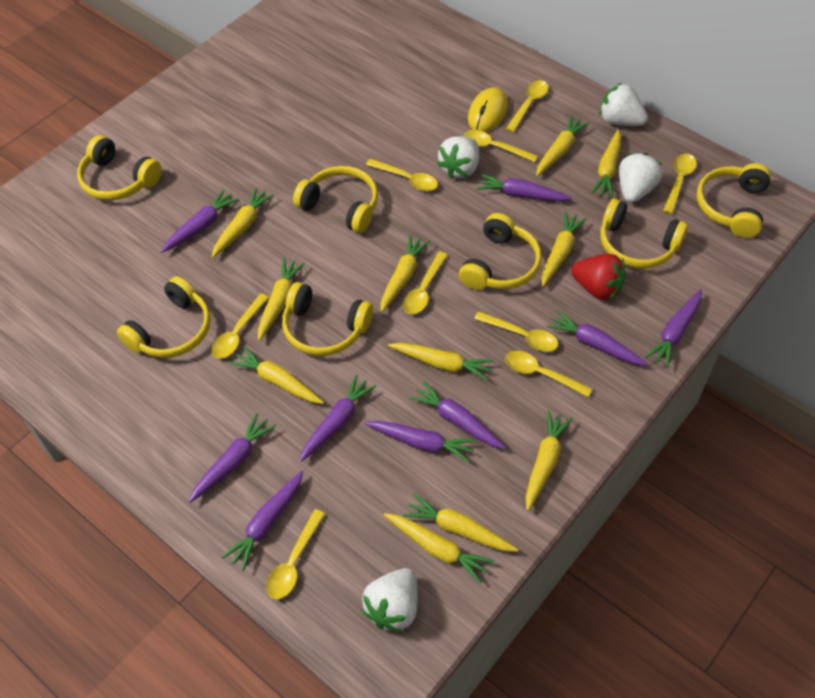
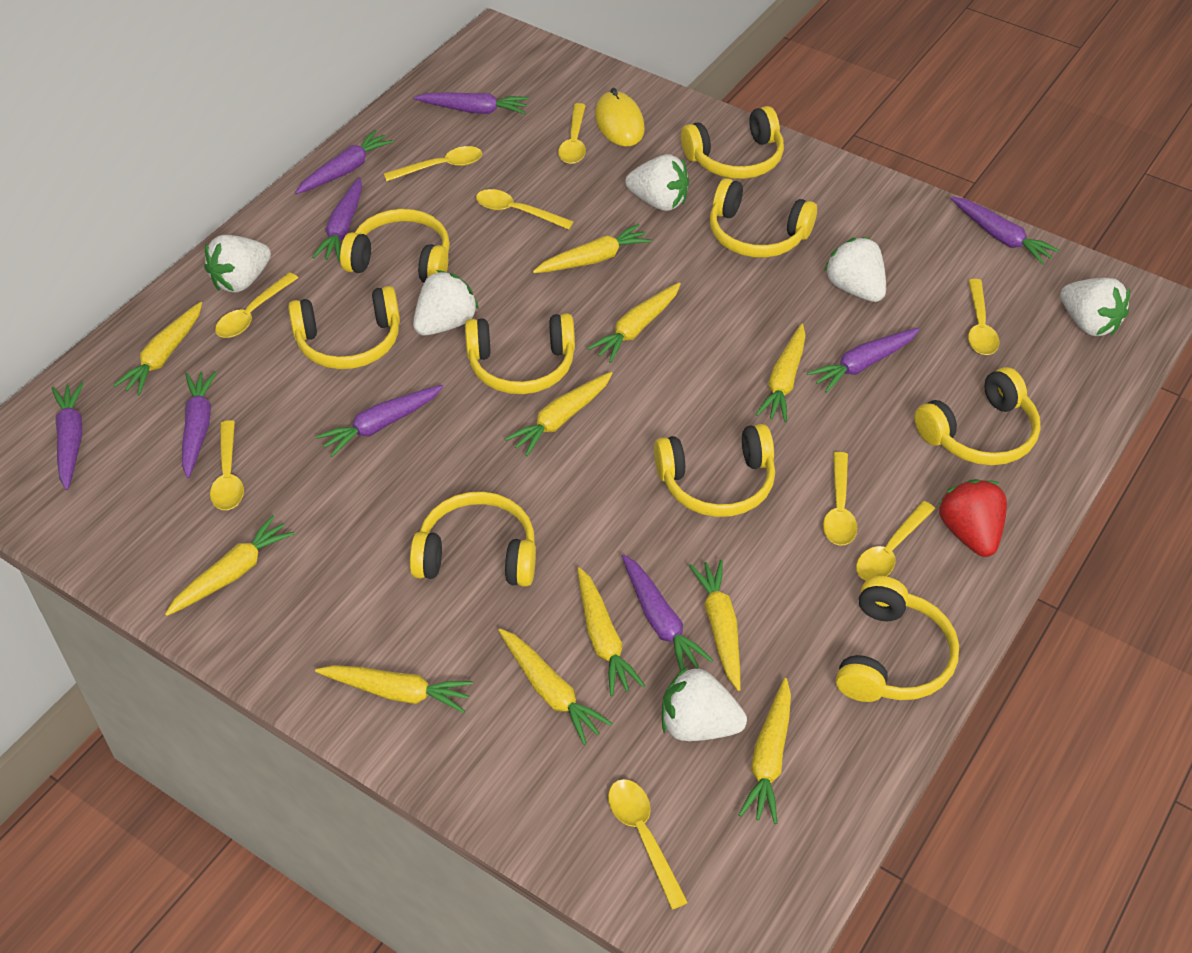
white strawberry: [361,568,418,633] [437,136,479,179] [599,83,648,126] [619,153,662,203] = 4 -> [204,235,271,293] [413,270,479,336] [625,154,689,211] [662,665,747,741] [824,237,886,302] [1060,278,1130,336] = 6
yellow headphones: [77,135,162,200] [117,276,211,358] [282,282,373,356] [293,166,378,233] [459,213,542,290] [600,199,688,269] [697,163,771,238] = 7 -> [288,286,400,369] [340,209,450,283] [410,492,536,587] [465,313,575,394] [654,424,775,517] [681,106,784,179] [710,178,817,258] [836,576,959,702] [914,367,1041,466] = 9

